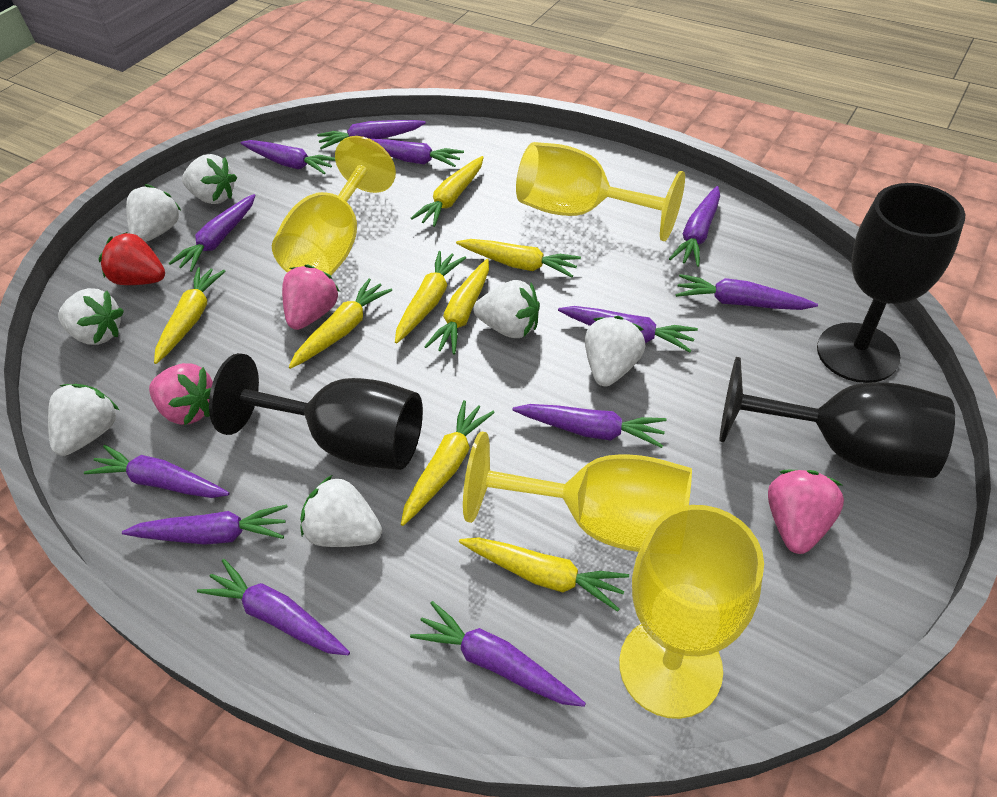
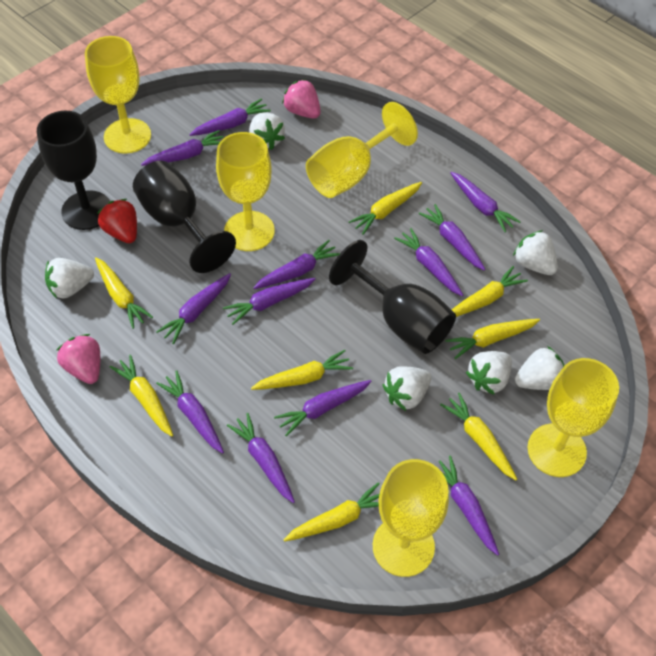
pink strawberry: [149,363,213,425] [282,265,340,330] [768,470,844,554] = 3 -> [57,334,100,384] [282,79,321,119] = 2
white strawberry: [48,384,119,456] [58,288,124,345] [126,184,182,242] [182,154,237,204] [300,475,382,547] [473,280,540,338] [585,316,646,386] = 7 -> [45,258,94,299] [249,113,285,150] [383,366,431,411] [466,351,512,395] [513,230,558,275] [515,346,564,390] = 6
yellow goblet: [272,136,396,275] [463,432,692,552] [516,142,685,241] [619,505,764,719] = 4 -> [85,36,151,154] [216,132,275,251] [306,102,418,198] [373,459,449,577] [528,358,619,477] = 5

